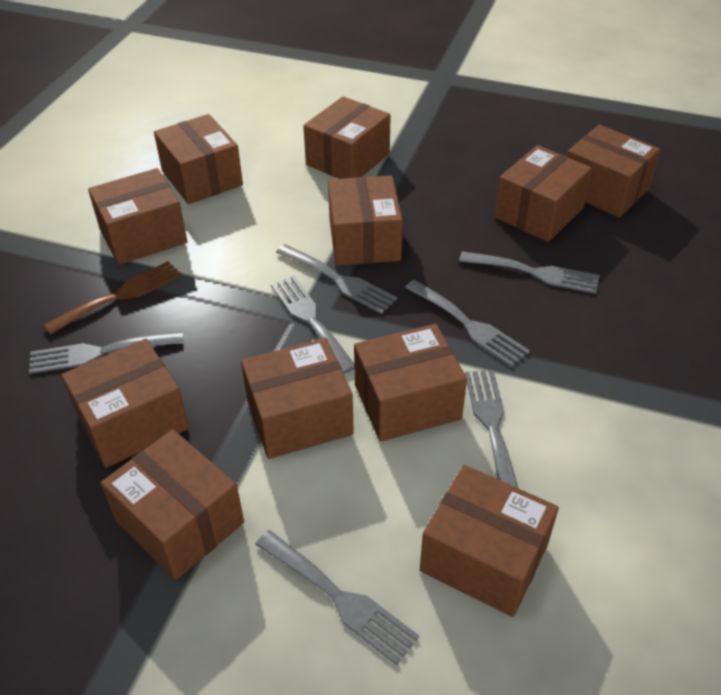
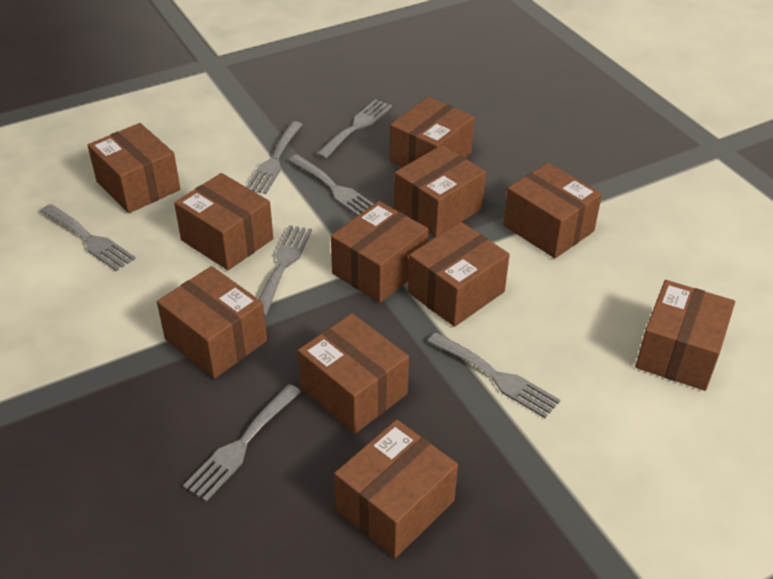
brown fork: [44,261,182,334] = 1 -> none = 0

